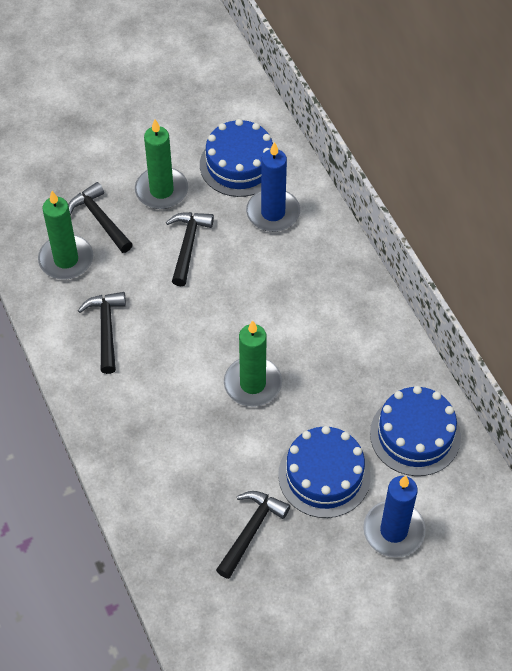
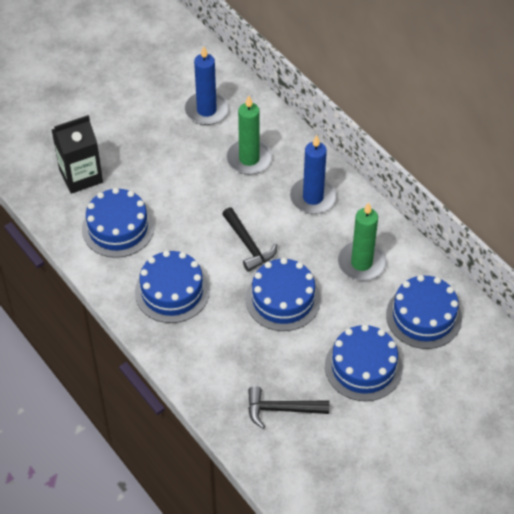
black carton: none = 0 -> [52,115,103,194] = 1
black hammer: [68,182,133,253] [78,292,126,374] [166,212,214,286] [216,491,290,579] = 4 -> [222,207,277,272] [248,386,329,429] = 2
blue cake: [200,119,273,197] [278,426,371,518] [370,386,461,476] = 3 -> [82,188,154,258] [135,250,210,323] [246,258,321,331] [325,324,403,401] [386,275,462,349] = 5
green candle: [38,191,93,280] [135,119,188,209] [224,321,282,407] = 3 -> [226,96,272,174] [338,202,386,281] = 2

